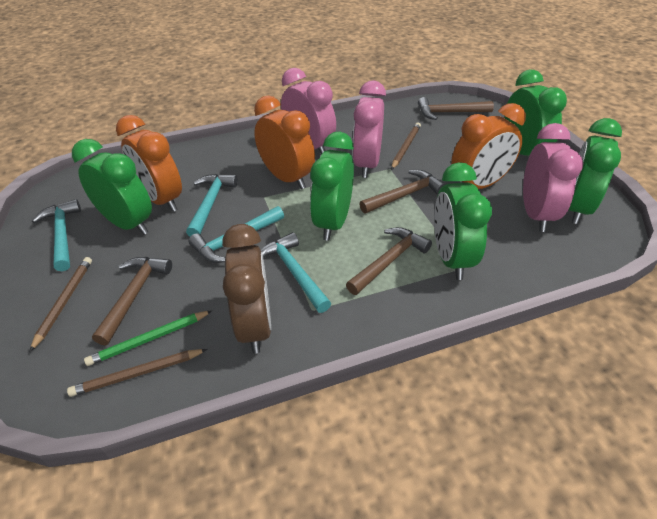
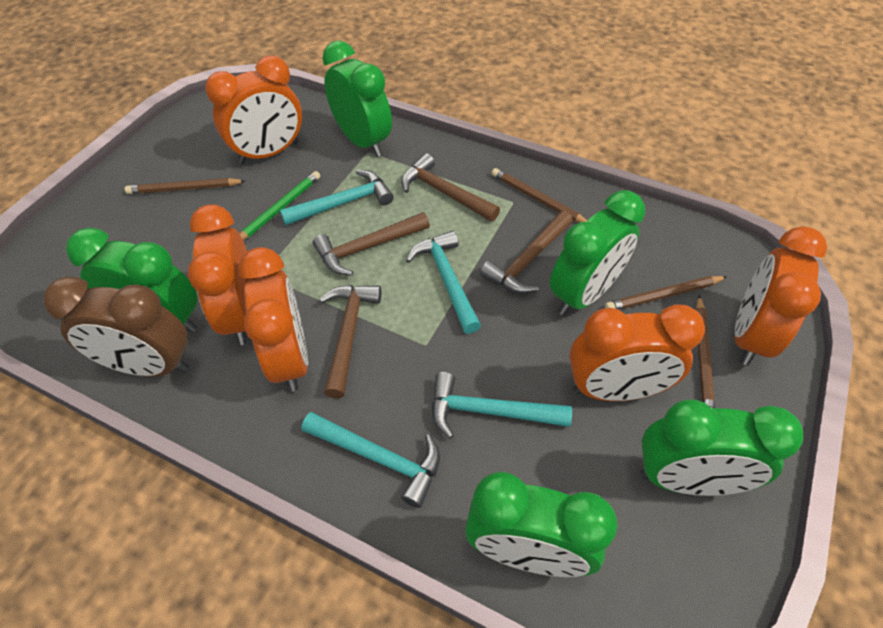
brown pencil: [30,257,92,352] [67,349,207,397] [391,122,421,170] = 3 -> [125,178,245,194] [492,168,587,223] [605,276,727,310] [695,295,715,408] = 4
orange clock: [116,115,182,212] [254,96,315,189] [451,103,526,189] = 3 -> [188,204,247,345] [205,55,302,164] [238,247,308,392] [569,304,705,401] [735,226,827,366] = 5
pink clock: [281,68,336,155] [352,80,386,178] [523,123,583,232] = 3 -> none = 0

